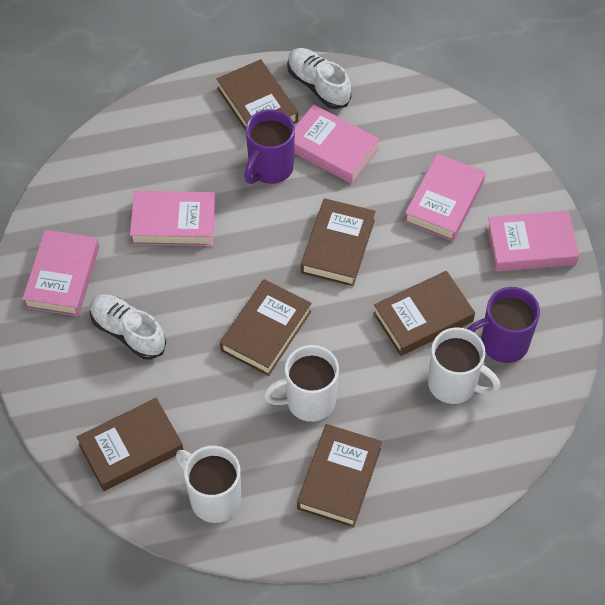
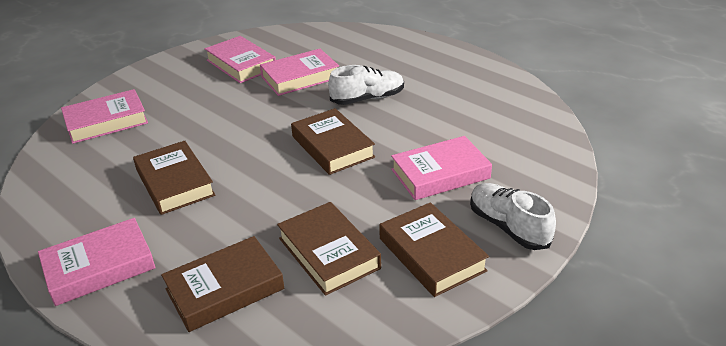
brown book: [77,398,183,491] [217,59,298,131] [220,279,311,376] [297,424,382,527] [301,198,376,286] [373,271,475,356] = 6 -> [133,141,215,215] [161,236,284,332] [277,202,381,296] [291,108,375,175] [379,202,489,297] = 5
purple mug: [244,109,295,184] [467,287,540,363] = 2 -> none = 0
white mug: [176,446,241,523] [263,345,339,422] [428,327,500,404] = 3 -> none = 0

